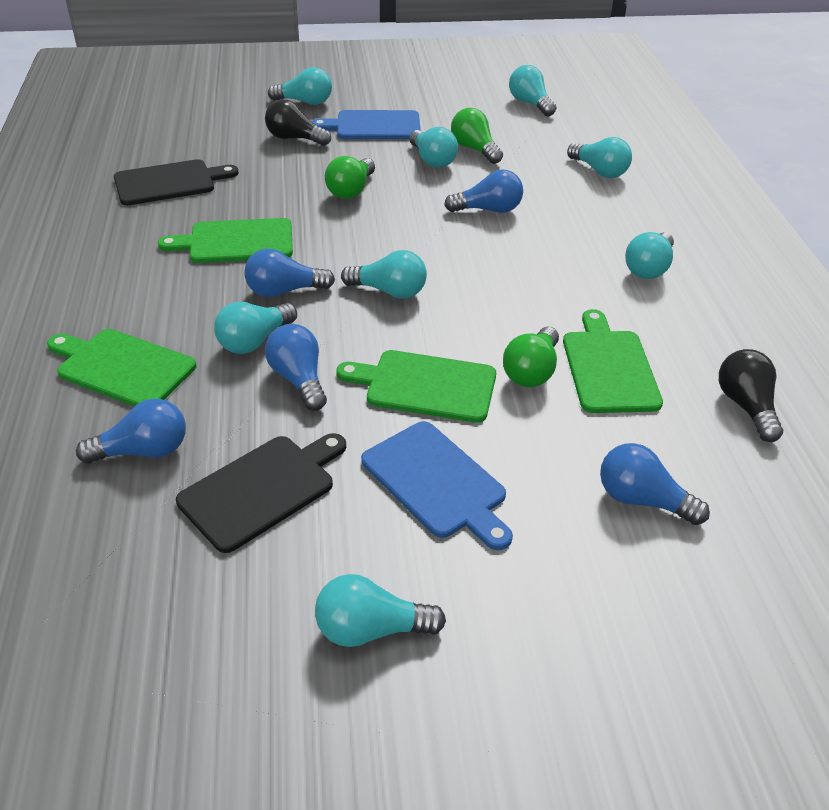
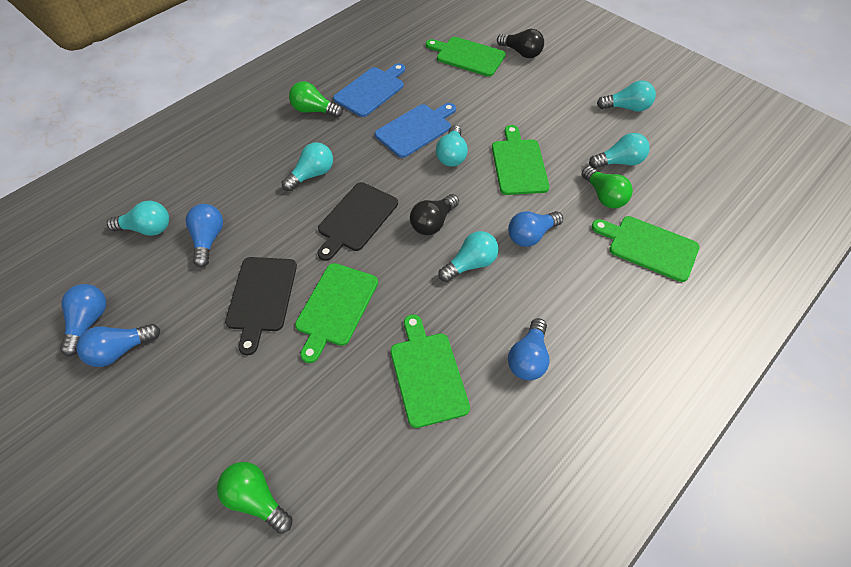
green cutting board: [47,329,196,406] [158,218,293,263] [336,350,496,423] [563,309,663,413] = 4 -> [295,263,378,363] [390,314,470,428] [426,37,506,77] [492,125,549,195] [592,216,700,282] = 5
turquoise light bulb: [214,302,297,354] [268,67,332,105] [315,574,446,647] [341,250,427,299] [409,127,458,168] [509,65,557,116] [567,137,632,178] [625,232,674,279] = 8 -> [107,201,169,236] [282,142,333,191] [436,125,468,167] [438,231,498,282] [589,133,650,169] [597,80,656,112] = 6

